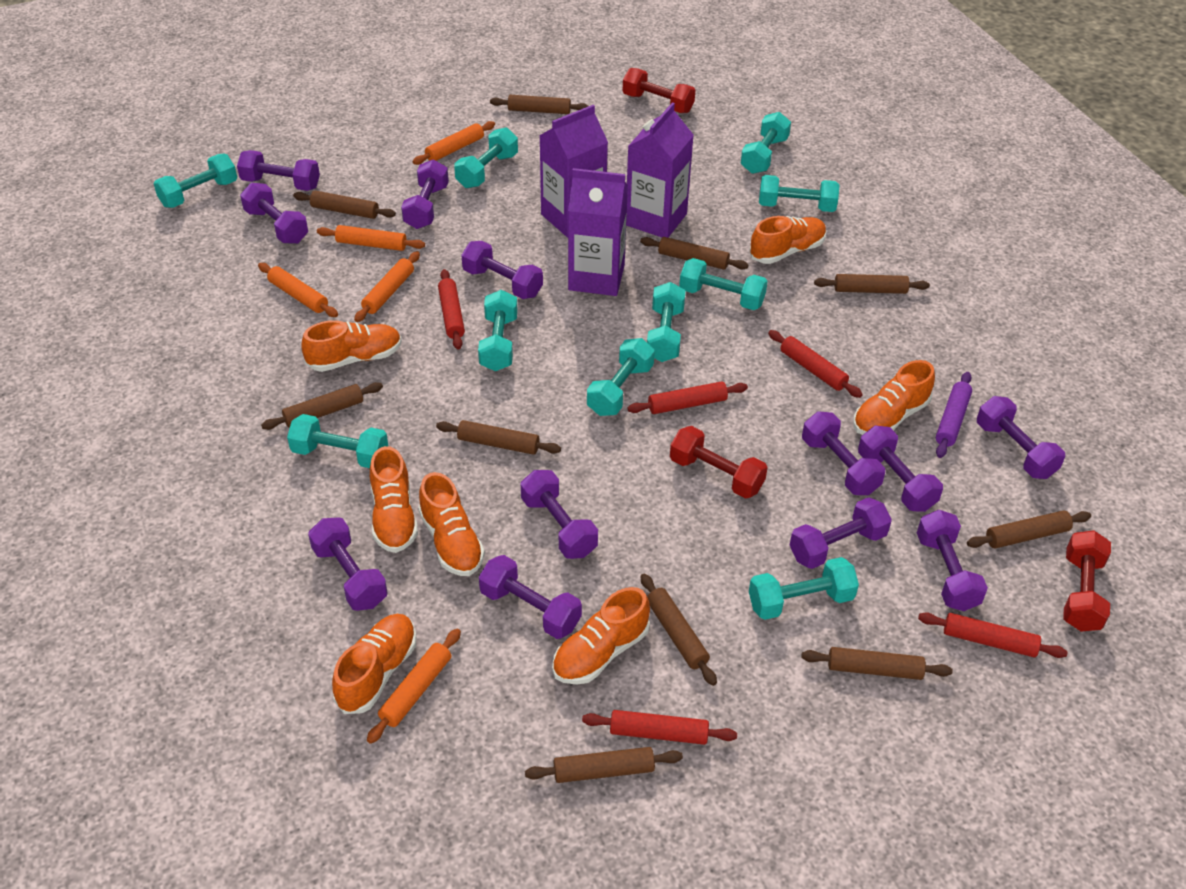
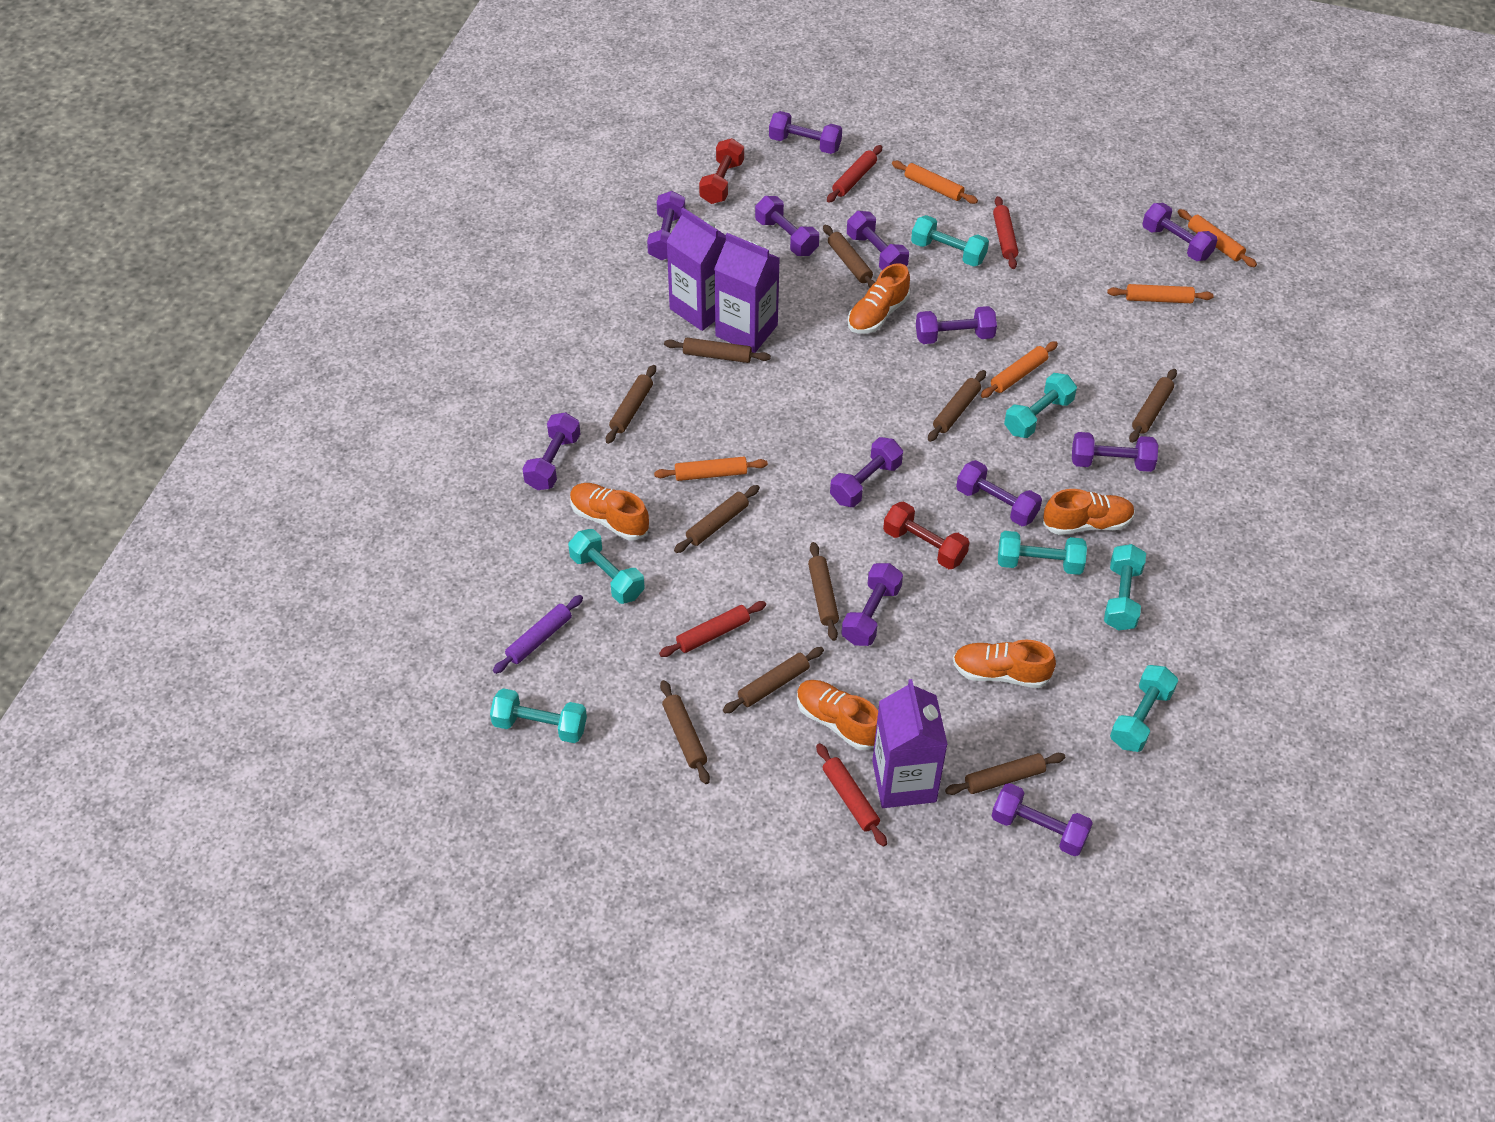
orange shoe: [302,320,402,372] [332,614,416,714] [370,446,418,553] [418,472,485,576] [552,587,650,685] [749,216,827,264] [853,360,935,435] = 7 -> [570,483,649,540] [797,680,878,750] [848,263,910,334] [953,640,1056,688] [1043,489,1135,535] = 5
red dumbbell: [623,68,696,113] [670,426,768,498] [1063,530,1111,632] = 3 -> [699,138,744,204] [883,501,970,569] = 2
red rolling pin: [438,269,465,350] [582,710,737,745] [627,381,748,414] [768,330,863,398] [918,612,1068,658] = 5 -> [659,601,766,657] [816,743,887,847] [827,145,882,203] [993,196,1018,269] = 4
turquoise dumbbell: [154,154,237,208] [287,414,388,468] [454,128,518,188] [478,290,518,371] [587,338,655,416] [647,282,686,362] [679,258,768,310] [740,112,791,174] [749,557,859,620] [759,175,840,212] = 10 -> [490,688,587,743] [568,529,645,604] [911,215,989,267] [998,531,1087,575] [1004,373,1077,438] [1104,544,1146,630] [1110,665,1178,752] = 7

